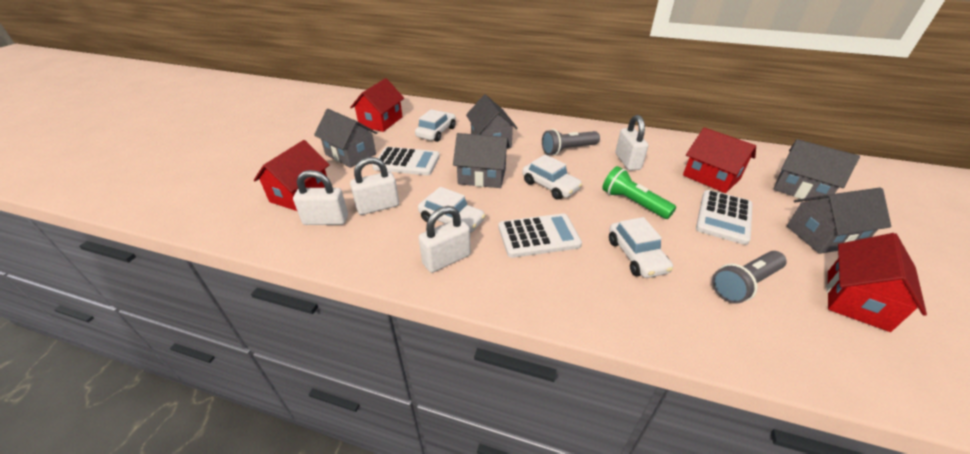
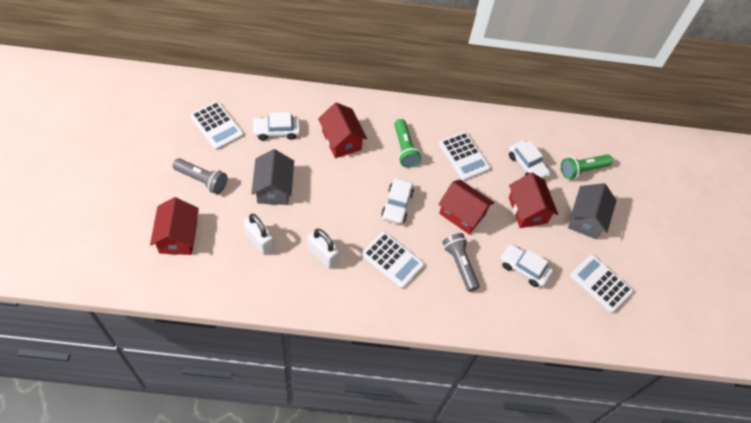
green flashlight: [602,166,676,219] = 1 -> [394,119,421,168] [561,154,613,179] = 2
grey house: [314,109,377,168] [453,133,510,188] [466,94,517,149] [773,139,860,201] [787,188,891,254] = 5 -> [251,149,294,205] [568,183,617,239] = 2
white calculator: [372,147,440,175] [498,213,582,258] [696,190,752,245] = 3 -> [190,101,244,150] [361,232,424,289] [439,131,491,181] [570,254,633,313] = 4
white padlock: [293,170,348,225] [350,157,399,215] [419,206,471,273] [615,115,648,171] = 4 -> [243,214,274,255] [307,229,340,269] = 2

